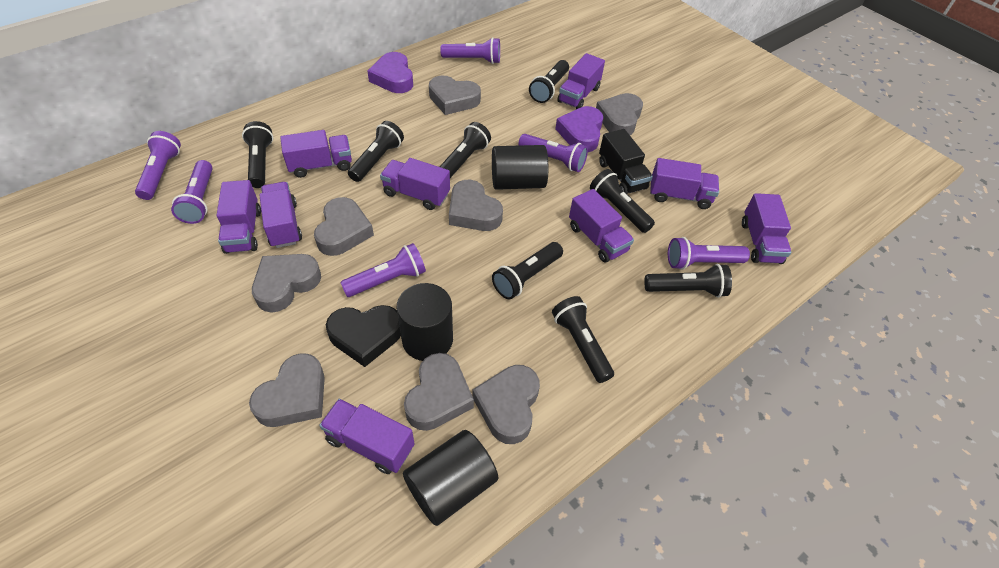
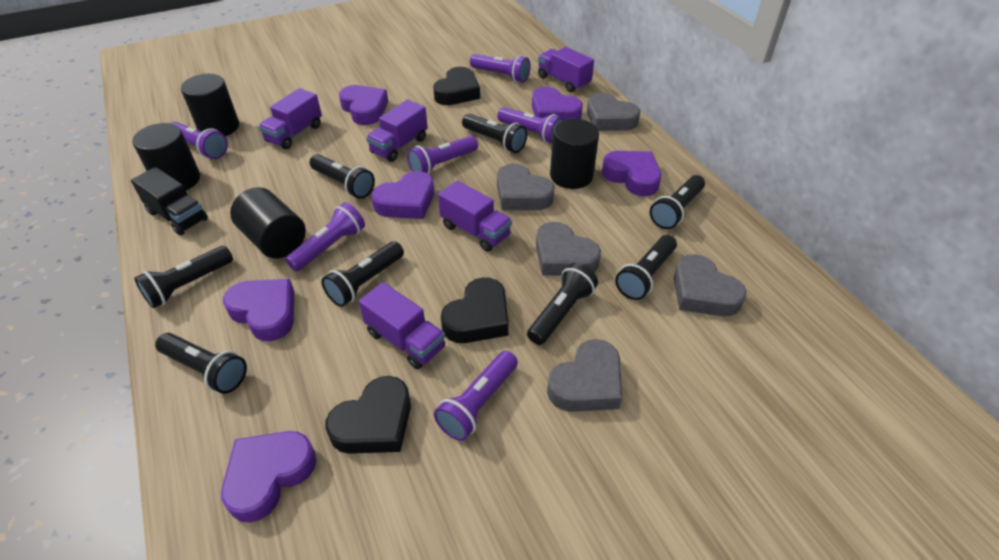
black cylinder: [397,283,453,361] [403,430,498,526] [492,145,548,190] = 3 -> [132,123,200,190] [181,74,239,136] [230,187,306,259] [550,119,599,189] = 4
black heart: [326,305,401,367] = 1 -> [326,376,411,454] [433,67,480,105] [441,277,509,343] = 3
grey heart: [249,353,325,427] [252,254,321,313] [314,197,374,256] [404,353,474,431] [429,75,481,115] [449,180,503,231] [472,365,540,444] [596,93,643,135] = 8 -> [497,164,555,210] [536,222,601,276] [547,339,622,412] [587,93,640,131] [674,254,747,316] = 5
purple heart: [367,52,413,93] [555,106,603,152] = 2 -> [221,431,316,523] [223,279,294,341] [339,85,388,125] [372,171,434,219] [532,87,583,120] [602,151,661,196] = 6
purple truck: [216,180,261,254] [259,182,302,248] [280,130,352,178] [319,399,415,474] [380,158,450,210] [557,53,605,109] [569,189,634,263] [650,158,719,209] [742,193,791,264] = 9 -> [258,88,322,149] [359,282,445,369] [366,100,428,162] [438,181,512,252] [538,47,594,92] = 5

